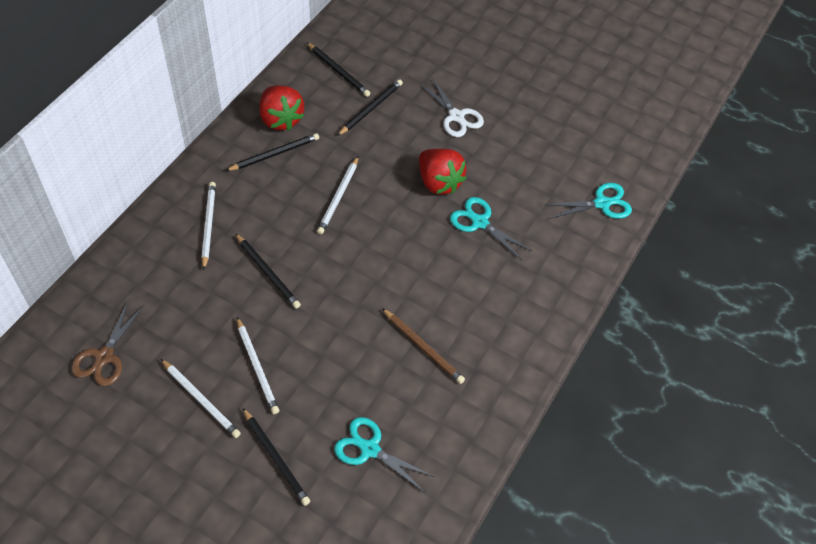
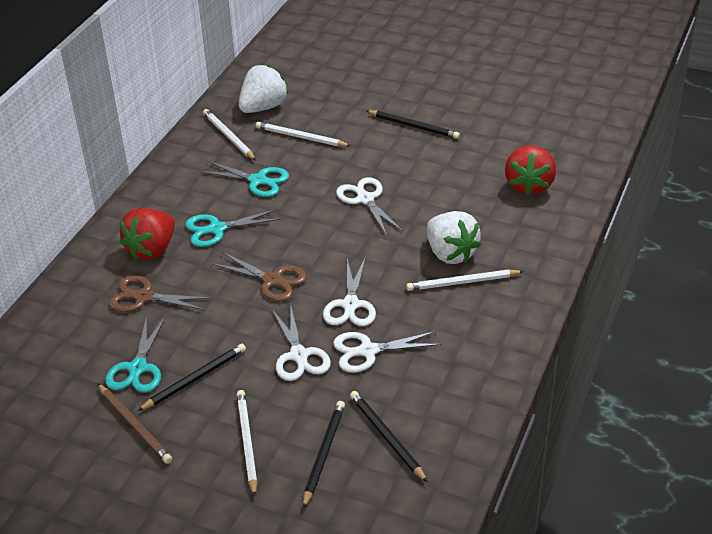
black pencil: [225,133,319,171] [235,233,301,309] [243,408,310,506] [306,42,370,97] [337,79,403,136] = 5 -> [138,344,246,411] [303,401,345,509] [350,391,428,482] [367,110,460,139] = 4
brown scissors: [71,301,144,386] = 1 -> [109,275,212,312] [211,252,307,301] = 2
white scissors: [419,78,484,137] = 1 -> [272,307,331,381] [323,257,376,326] [333,331,441,373] [336,177,403,236] = 4
white strawberry: none = 0 -> [239,65,288,113] [427,211,481,264] = 2

